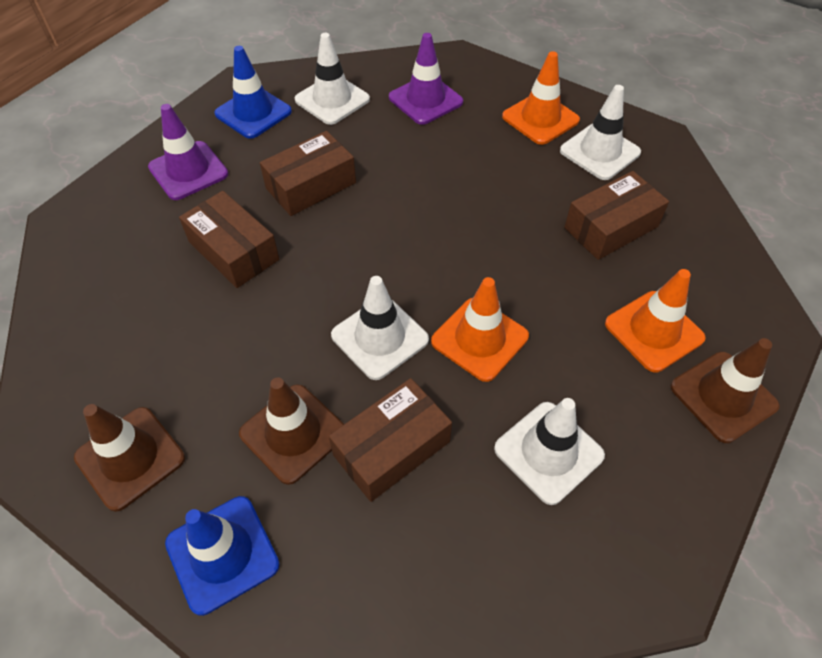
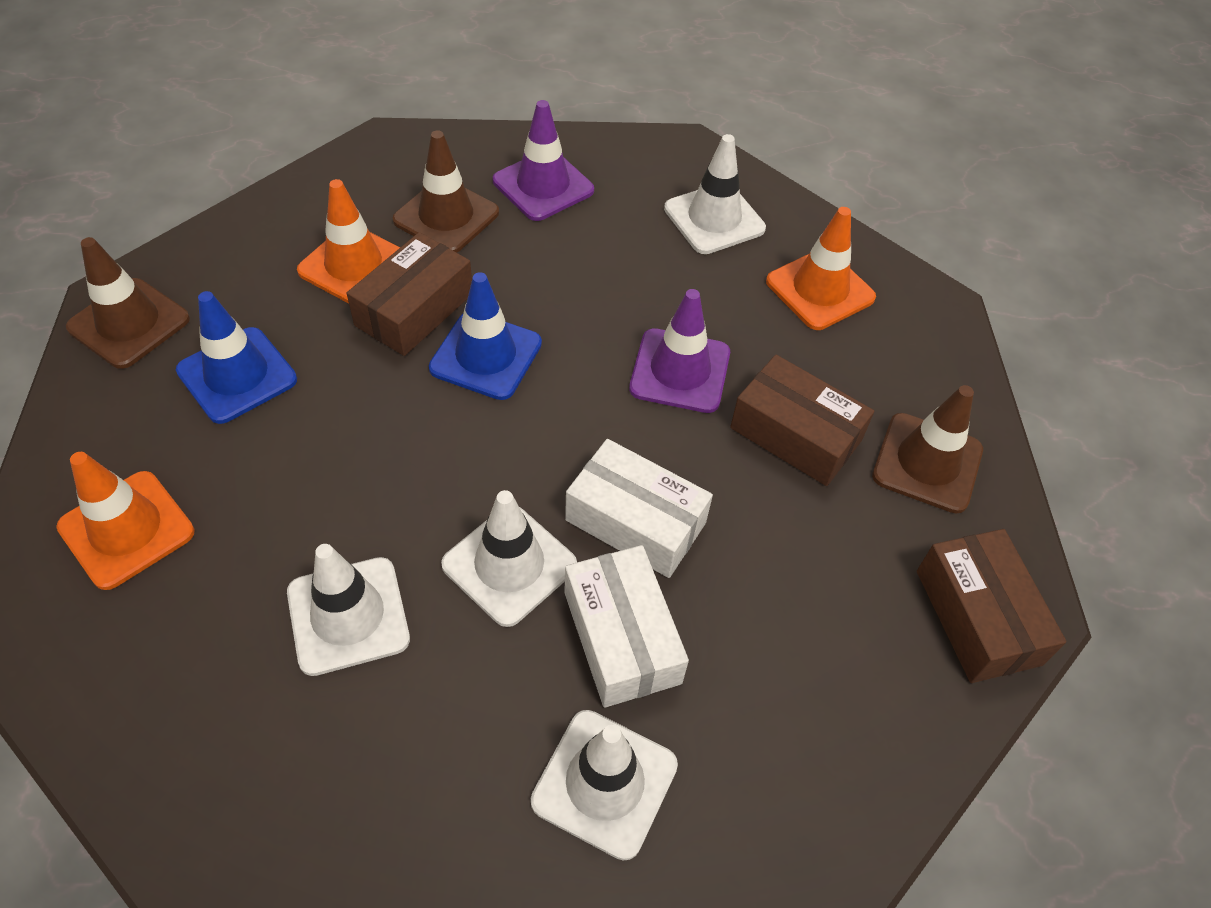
brown box: [179,191,279,288] [260,131,356,216] [329,378,452,502] [564,171,669,260] = 4 -> [347,232,472,356] [730,355,874,486] [917,529,1066,683] = 3
white box: none = 0 -> [564,545,689,708] [565,439,713,578] = 2

